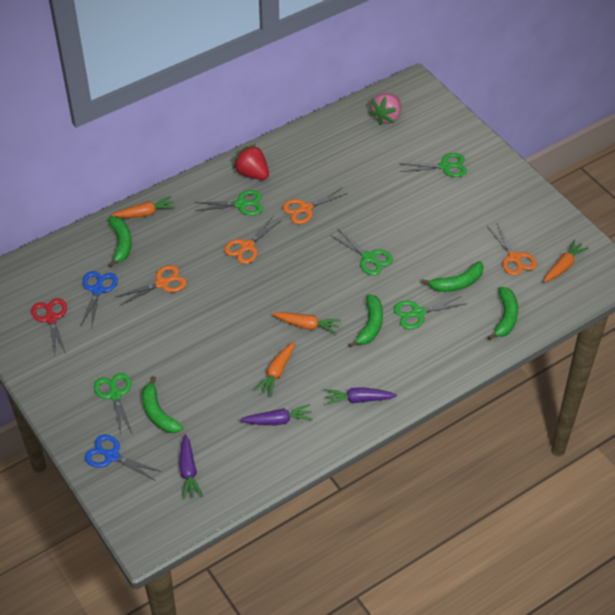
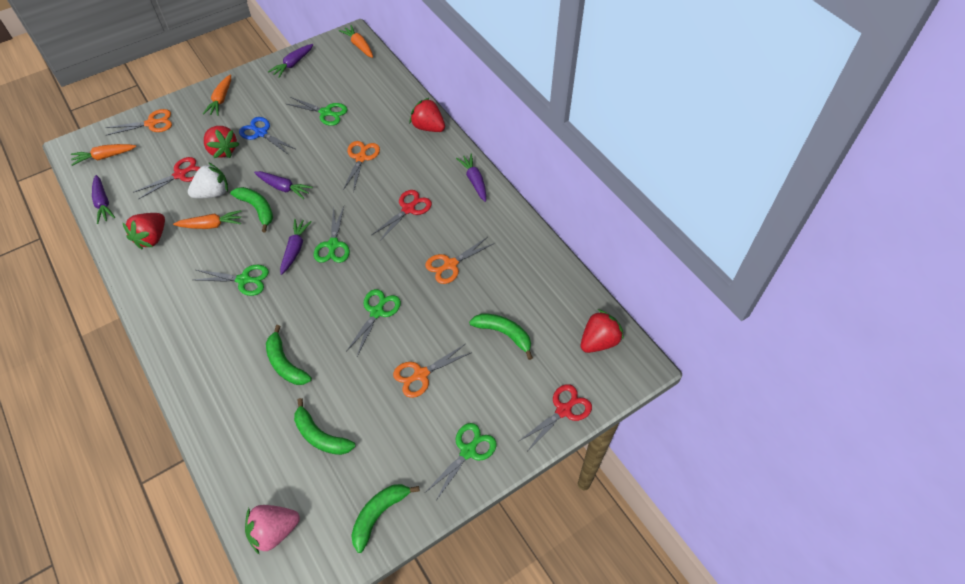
blue scissors: [80,271,118,329] [85,435,162,481] = 2 -> [239,117,295,155] = 1
purple carrot: [179,434,203,499] [240,404,313,425] [325,387,397,405] = 3 -> [92,175,115,224] [254,171,313,199] [268,44,313,78] [280,219,312,275] [456,154,486,202] = 5
red scissors: [31,298,67,355] = 1 -> [134,157,200,200] [372,190,432,241] [518,384,592,450] = 3
red strawberry: [233,144,269,180] = 1 -> [123,213,165,249] [204,126,239,158] [410,98,445,132] [581,309,624,353] = 4
white strawberry: none = 0 -> [188,162,228,199] = 1

